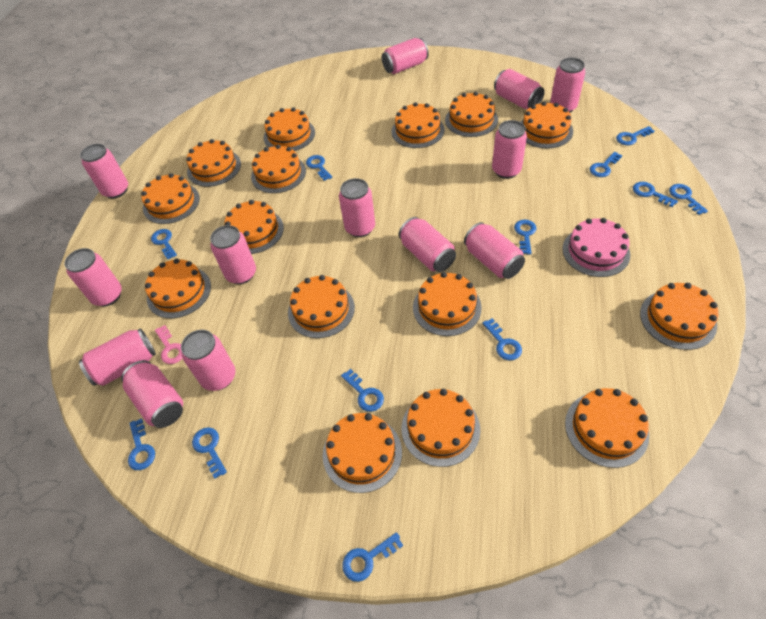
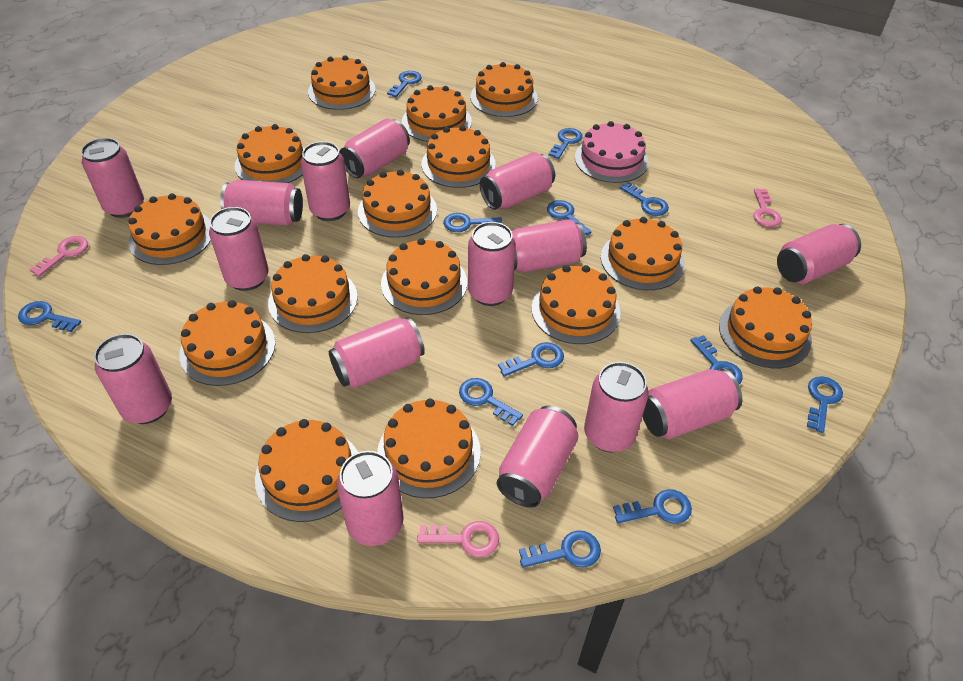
pink can: [64,248,122,306] [79,328,156,386] [80,144,128,199] [121,360,183,428] [181,330,235,391] [210,225,256,284] [339,178,375,237] [382,38,429,74] [399,217,456,272] [464,222,525,279] [492,120,527,179] [494,69,545,109] [550,58,586,113] = 13 -> [81,138,144,218] [94,334,172,424] [209,207,269,291] [220,180,303,226] [300,141,350,221] [329,317,425,388] [337,451,403,546] [339,119,410,178] [468,222,516,306] [480,152,555,210] [497,406,578,508] [512,219,587,272] [584,362,649,452] [642,369,742,439] [777,224,861,284] = 15
pink key: [155,325,182,364] = 1 -> [30,236,88,277] [417,521,499,557] [753,189,782,227] = 3

